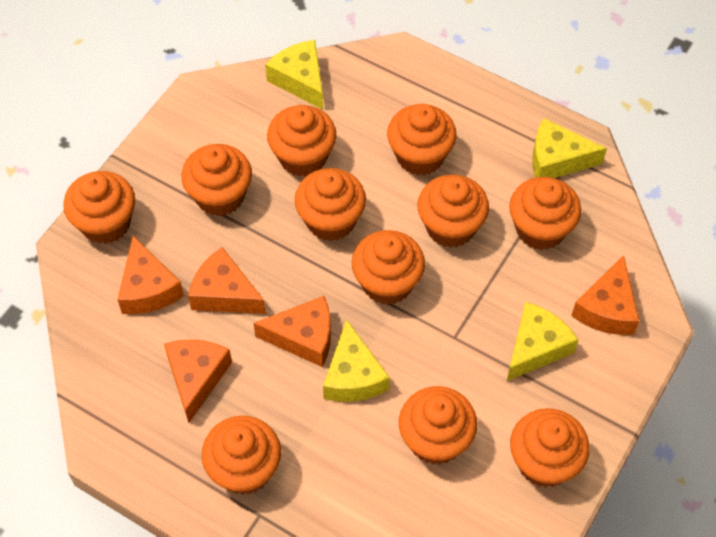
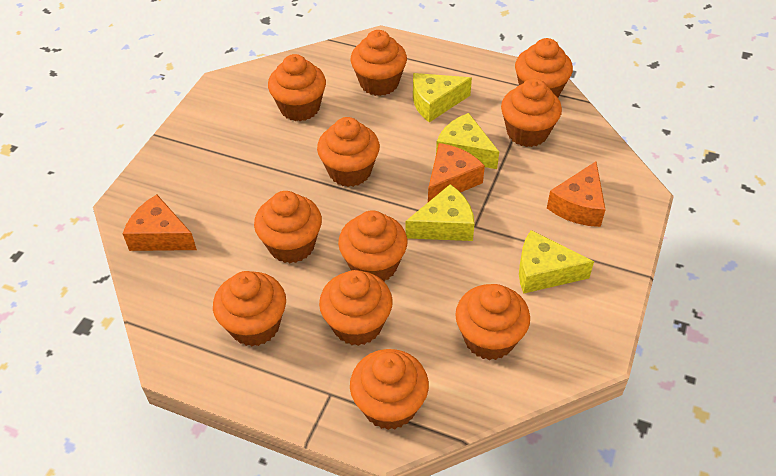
orange cheese: [118,236,184,314] [164,340,232,422] [188,247,266,314] [253,296,331,367] [572,255,639,335] = 5 -> [123,195,197,251] [428,143,485,202] [547,162,606,227] = 3

